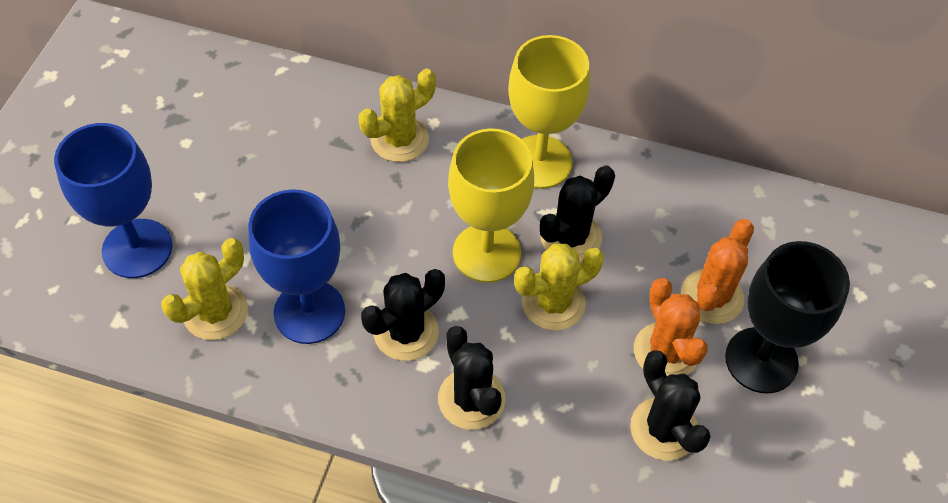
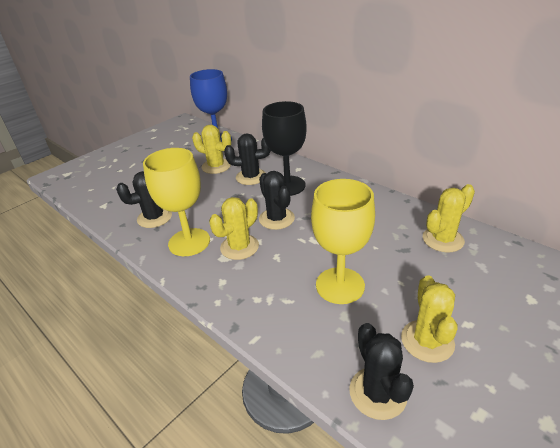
blue goblet: [54,123,173,278] [248,189,345,344] = 2 -> [190,69,232,142] = 1
orange cactus: [634,278,708,377] [681,219,754,324] = 2 -> none = 0
yellow cactus: [161,238,248,340] [359,69,436,162] [514,244,604,330] = 3 -> [192,125,231,174] [209,197,259,260] [401,275,458,363] [423,184,475,252] = 4

